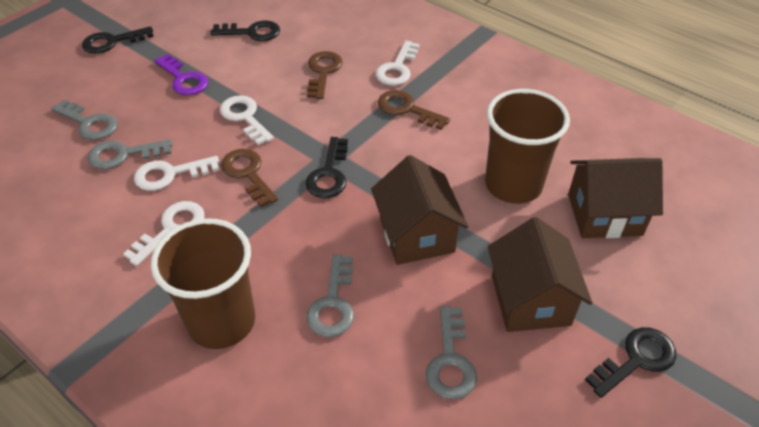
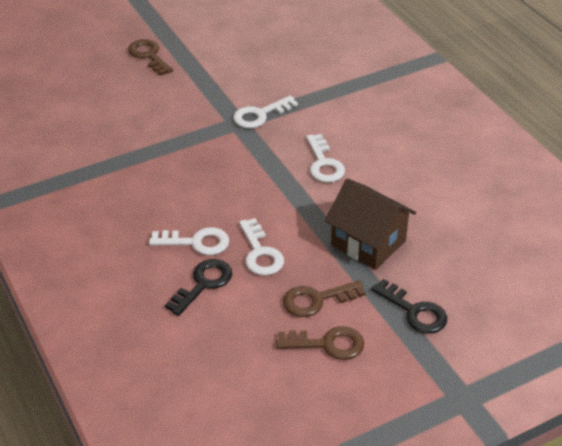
black key: [82,26,154,54] [210,21,280,41] [305,137,348,198] [585,327,676,398] = 4 -> [165,259,232,316] [371,279,447,334] = 2
brown cup: [151,218,255,349] [485,89,570,204] = 2 -> none = 0
brown house: [371,155,469,265] [488,217,592,332] [568,158,663,238] = 3 -> [325,178,416,270] = 1
grey key: [51,100,118,140] [87,140,172,170] [306,254,354,337] [426,306,477,400] = 4 -> none = 0
purple key: [154,54,208,96] = 1 -> none = 0

